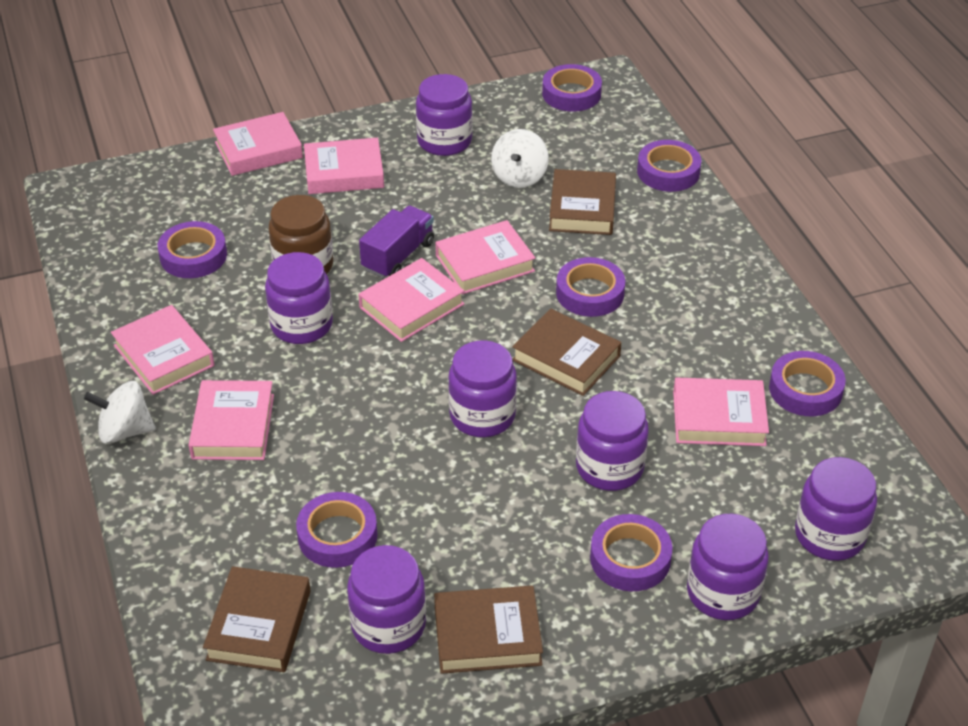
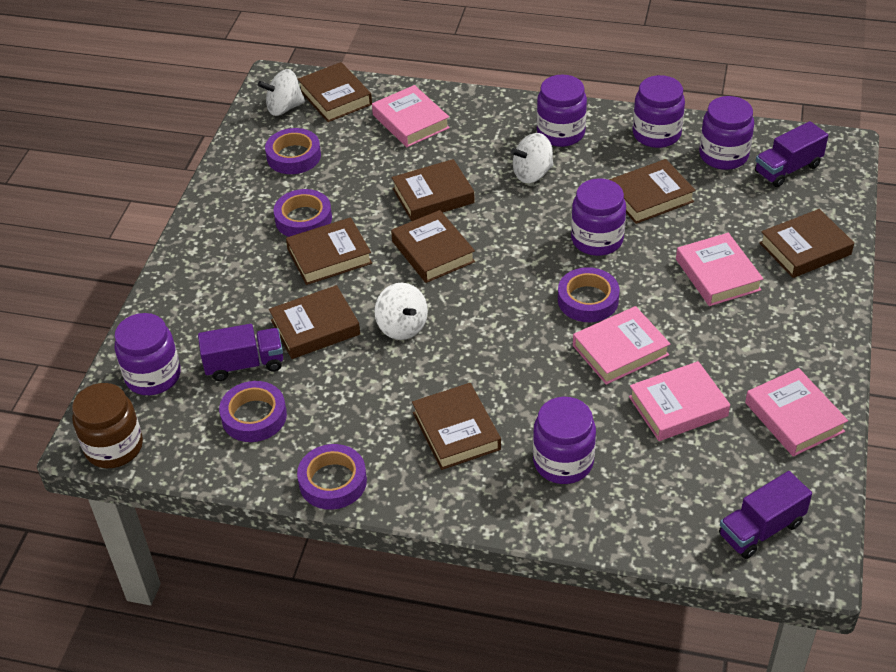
brown book: [203,566,311,672] [434,586,543,674] [512,308,621,396] [549,169,616,235] = 4 -> [269,285,360,359] [286,217,372,285] [298,62,372,122] [391,210,475,283] [392,159,475,221] [412,383,501,470] [609,159,696,224] [759,209,854,278] = 8
pink book: [111,305,215,395] [189,380,274,460] [213,112,303,176] [304,138,384,194] [358,258,464,342] [435,220,535,294] [673,378,769,446] = 7 -> [372,85,450,147] [573,306,670,385] [629,361,730,441] [676,233,763,306] [745,368,848,457] = 5
purple jar: [265,252,333,344] [347,545,426,654] [416,74,472,156] [448,340,517,437] [576,391,649,491] [687,514,769,620] [795,457,877,561] = 7 -> [115,313,181,395] [533,397,596,484] [537,75,587,147] [571,178,626,256] [633,75,685,148] [699,96,754,170] = 6
purple tape: [158,221,227,278] [296,492,377,568] [542,64,602,112] [556,257,625,317] [590,514,672,591] [637,140,701,192] [769,351,846,416] = 7 -> [219,381,287,442] [265,128,321,174] [273,189,332,237] [297,444,367,510] [558,267,619,322] = 5
purple truck: [359,206,434,279] = 1 -> [198,324,283,381] [719,471,812,559] [755,121,828,187] = 3
white spinning top: [84,381,156,444] [491,129,549,188] = 2 -> [258,69,305,116] [375,283,428,340] [511,133,553,183] = 3

